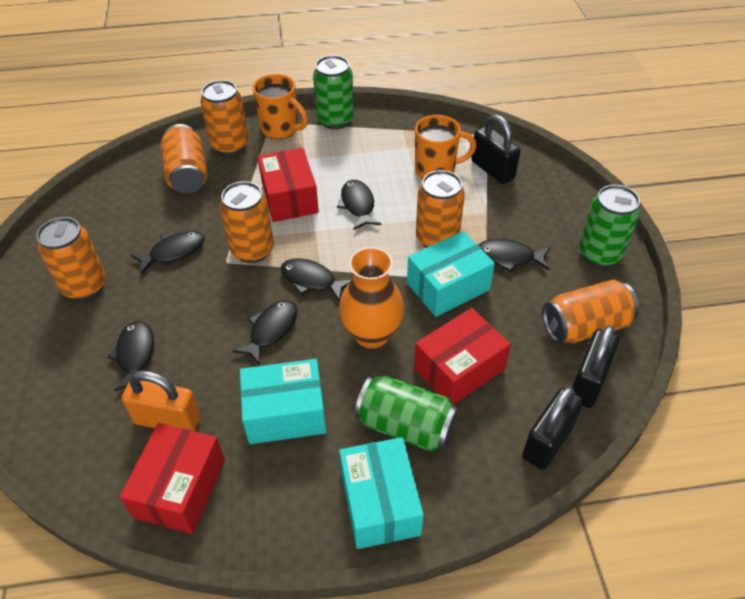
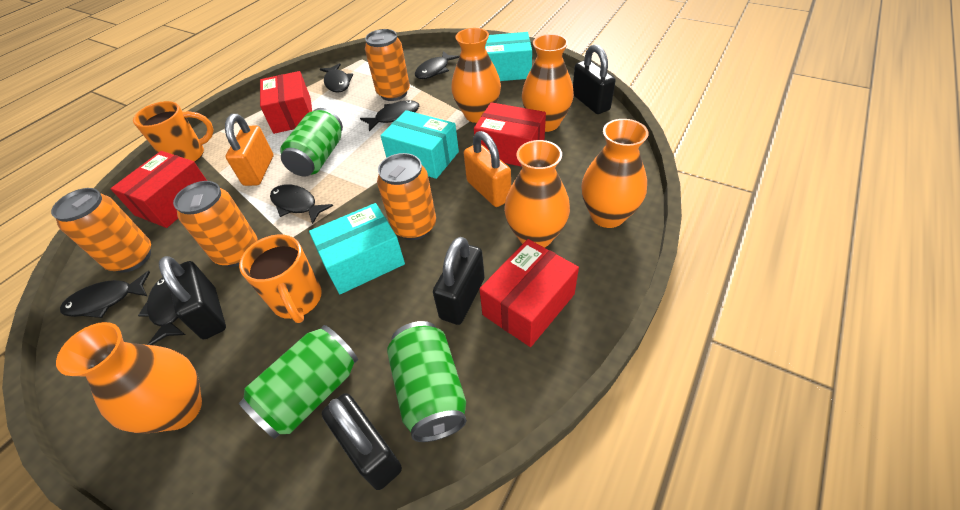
black padlock: [471,115,520,184] [522,386,583,470] [572,325,619,408] = 3 -> [159,256,226,339] [322,393,402,490] [433,237,485,325] [573,44,616,114] = 4
orange can: [37,217,106,300] [161,124,208,194] [201,80,249,155] [220,181,274,263] [416,170,465,248] [543,280,639,343] = 6 -> [51,188,151,273] [173,181,258,267] [365,29,410,101] [377,153,436,240] = 4
orange padlock: [122,370,201,431] = 1 -> [225,114,273,186] [464,131,511,207] = 2
orange vase: [339,247,404,348] = 1 -> [56,322,202,434] [451,28,501,123] [504,140,570,248] [522,34,574,132] [581,119,648,228] = 5
red box: [120,423,225,534] [258,148,319,222] [414,308,511,405] = 3 -> [110,151,207,228] [260,71,312,134] [474,102,546,167] [480,239,579,347] = 4

